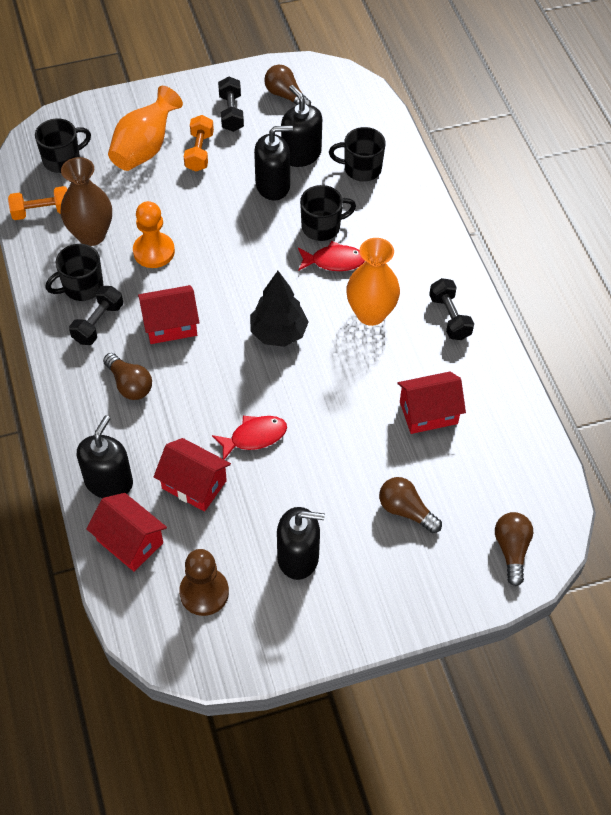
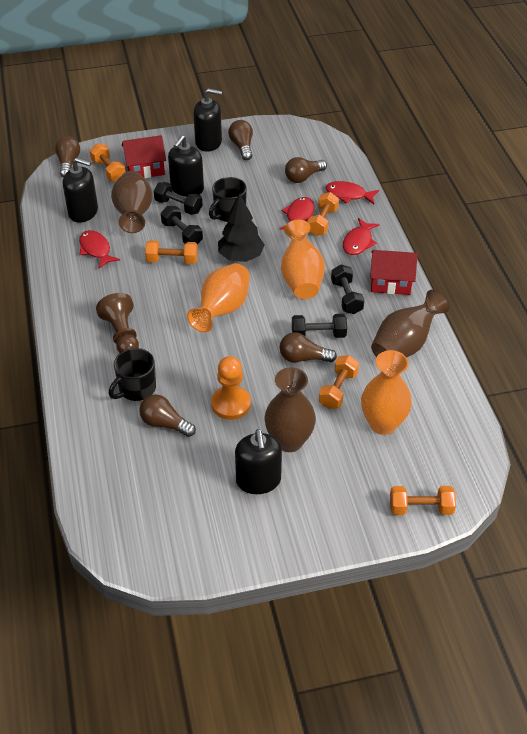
black dumbbell: [69,286,123,345] [218,77,244,132] [429,278,474,340] = 3 -> [154,182,202,215] [161,206,203,244] [292,314,347,338] [331,264,365,314] = 4
black mug: [35,118,91,173] [45,244,103,301] [300,185,356,241] [329,127,386,182] = 4 -> [109,348,156,401] [209,177,247,222] = 2
brown light bulb: [103,353,152,400] [264,65,311,106] [379,477,442,533] [495,512,533,586] = 4 -> [55,136,80,177] [139,394,196,437] [228,120,253,160] [279,332,337,363] [285,157,327,183] = 5
brown vase: [61,157,112,246] = 1 -> [111,171,153,233] [264,367,316,452] [371,290,449,358] = 3
orange dumbbell: [8,186,68,220] [184,115,214,172] = 2 -> [90,143,126,182] [145,240,198,264] [308,192,339,236] [319,355,359,409] [390,486,456,515] = 5
orange vase: [108,86,183,171] [346,238,400,326] = 2 -> [187,263,250,332] [281,220,325,299] [361,350,412,435] = 3
red fish: [212,416,287,460] [298,241,365,271] = 2 -> [79,230,120,269] [280,197,314,230] [326,181,379,204] [343,218,380,255] = 4
red house: [86,493,167,572] [138,285,199,344] [153,438,231,512] [397,372,466,434] = 4 -> [122,135,166,178] [370,250,418,295] = 2

